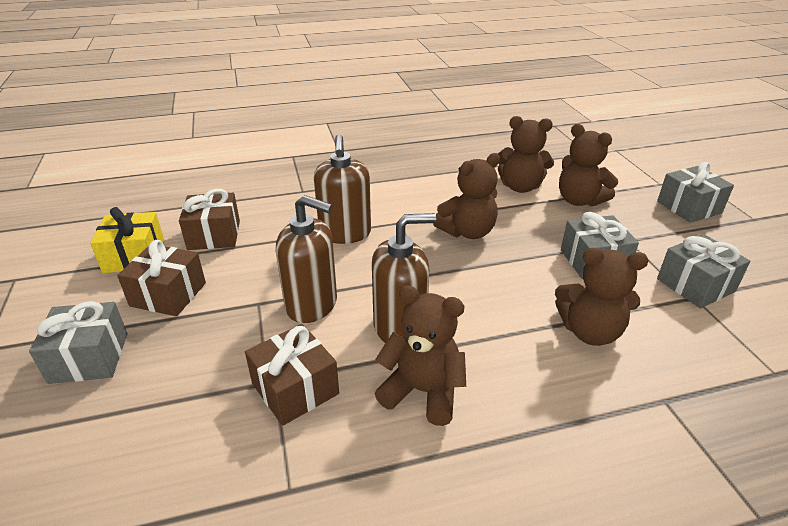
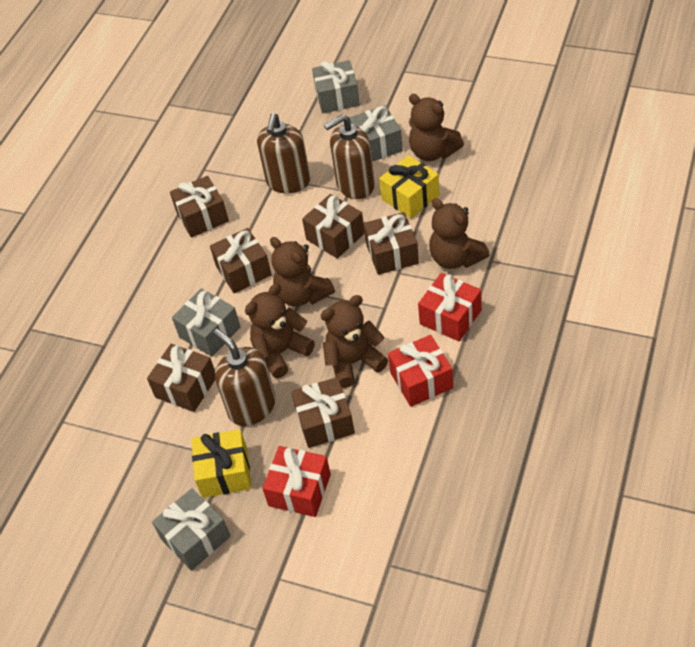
brown gift: [117,240,206,316] [179,189,240,250] [245,324,339,426] = 3 -> [147,344,215,412] [170,176,229,238] [210,228,272,293] [291,377,355,448] [302,194,365,259] [363,212,419,275] = 6
red gift: none = 0 -> [262,446,331,517] [388,335,453,407] [418,273,482,342] = 3
yellow gift: [90,207,165,273] = 1 -> [191,429,251,498] [379,155,440,219] = 2

